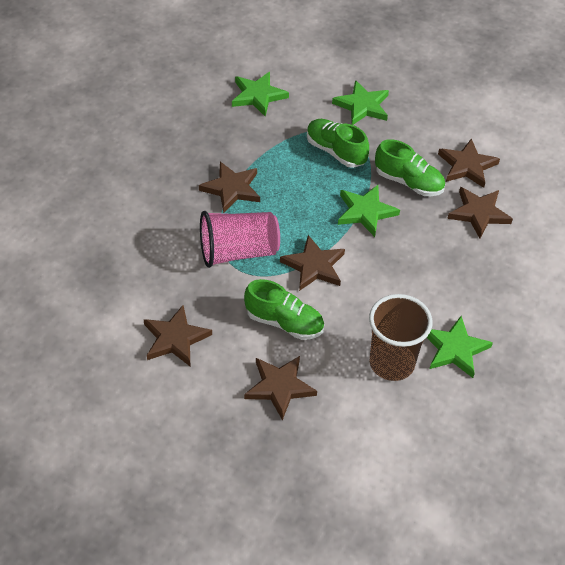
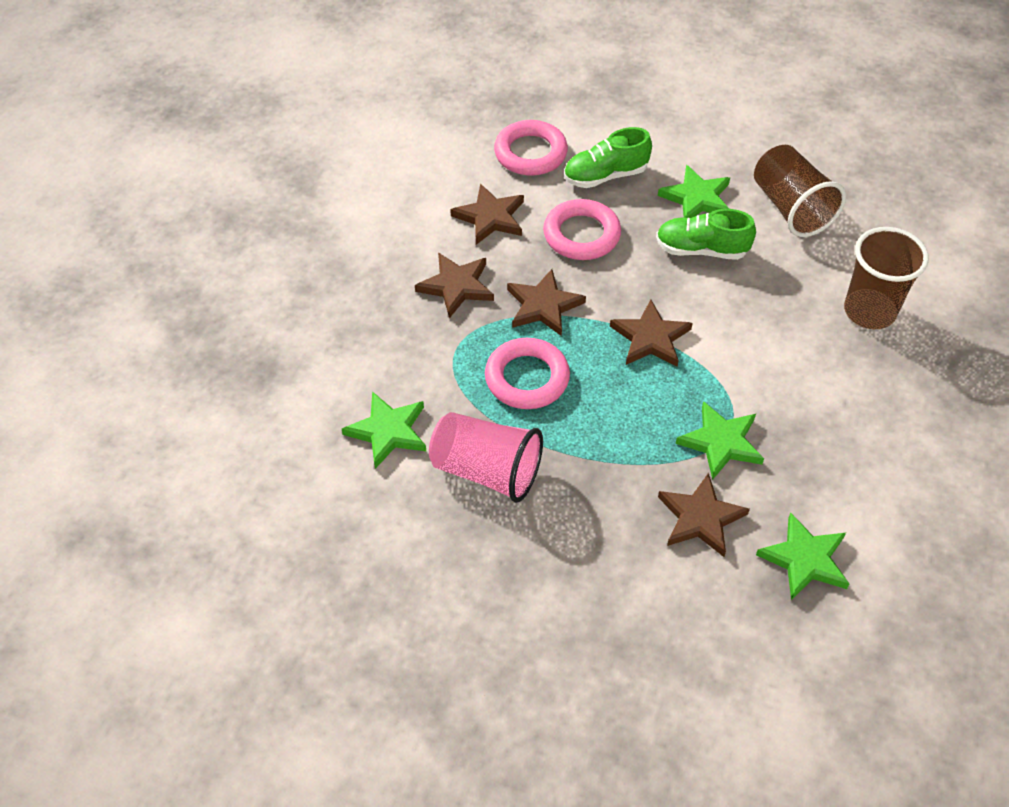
brown cup: [369,294,432,381] = 1 -> [754,145,846,237] [844,227,929,329] = 2
brown star: [143,305,212,366] [199,162,260,213] [244,356,317,420] [280,235,345,291] [438,138,500,188] [447,187,513,238] = 6 -> [415,253,494,318] [450,183,524,245] [507,269,586,336] [610,299,693,367] [658,473,750,557] = 5
green shoe: [244,279,324,340] [307,119,369,168] [375,139,445,196] = 3 -> [564,127,652,188] [656,209,756,260] = 2
pink ring: none = 0 -> [485,338,570,409] [494,120,568,176] [543,199,621,260] = 3

